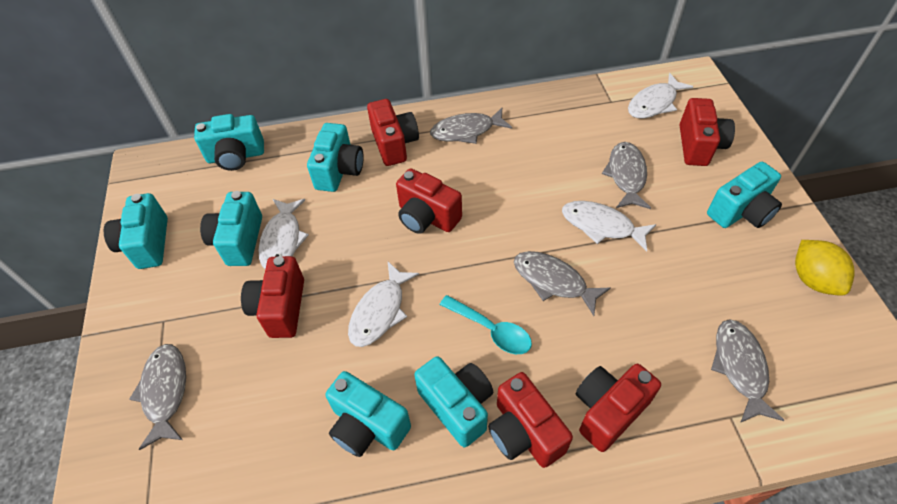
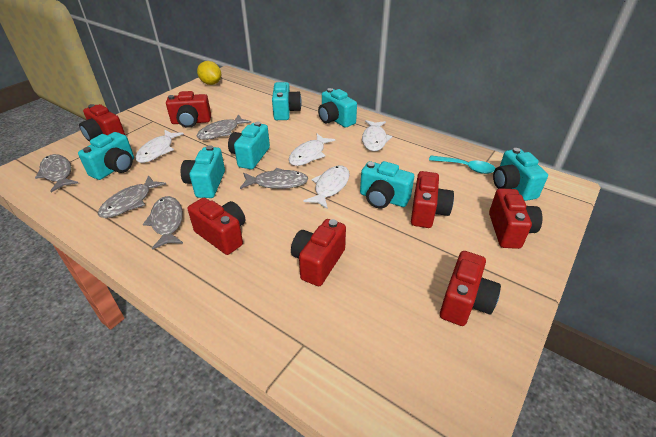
red camera: [241,256,304,338] [367,99,419,166] [396,168,462,234] [488,372,573,468] [576,364,661,452] [680,98,735,166] = 6 -> [79,104,125,142] [166,91,211,128] [188,198,245,255] [291,219,346,286] [411,171,454,228] [440,251,501,326] [489,188,542,249] = 7

